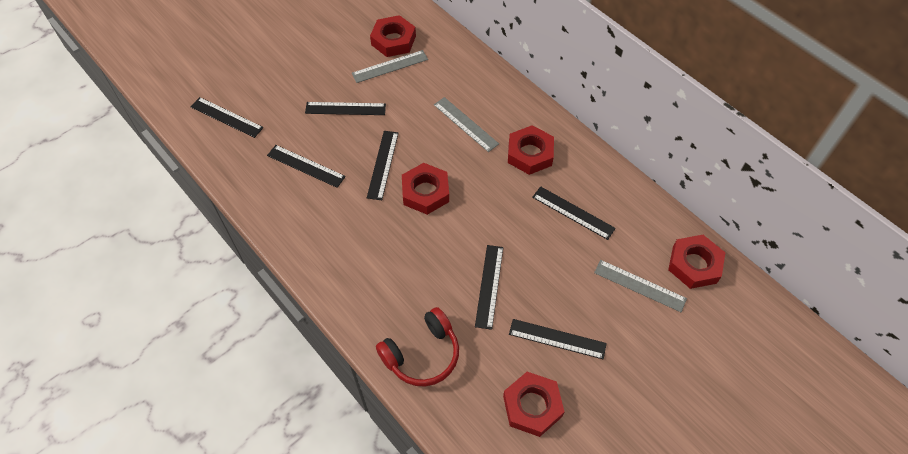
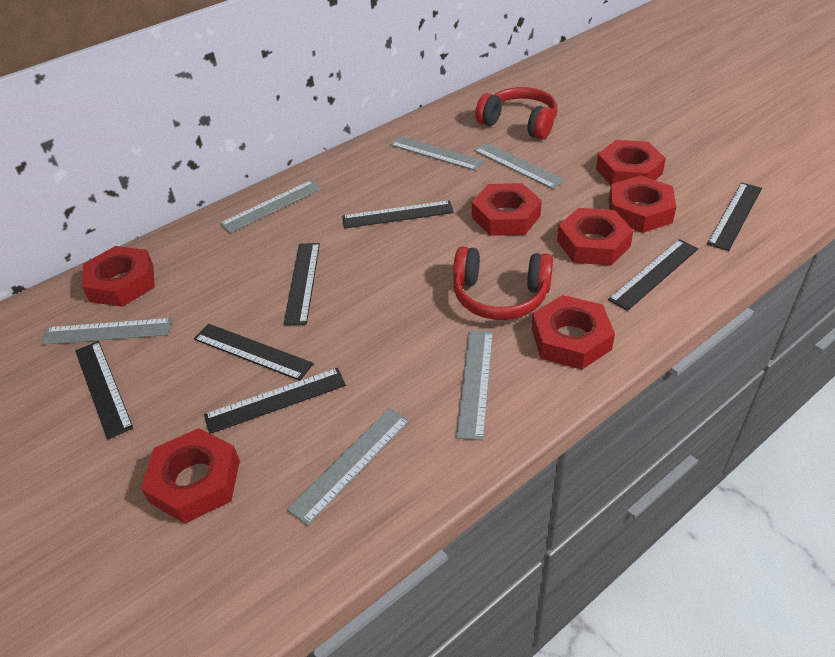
grey ruler: [352,50,428,83] [434,97,499,152] [594,260,687,312] = 3 -> [41,318,172,345] [220,180,321,233] [287,408,410,526] [390,136,484,171] [456,331,493,440] [474,143,565,189] = 6
red headphones: [376,307,459,386] = 1 -> [453,246,553,320] [475,87,557,140] = 2
red nut: [370,15,416,57] [402,163,449,215] [503,372,565,437] [508,125,554,175] [668,235,725,289] = 5 -> [82,246,155,307] [141,428,240,524] [472,183,542,236] [532,295,615,370] [557,208,633,266] [596,140,666,186] [609,175,676,233] = 7

